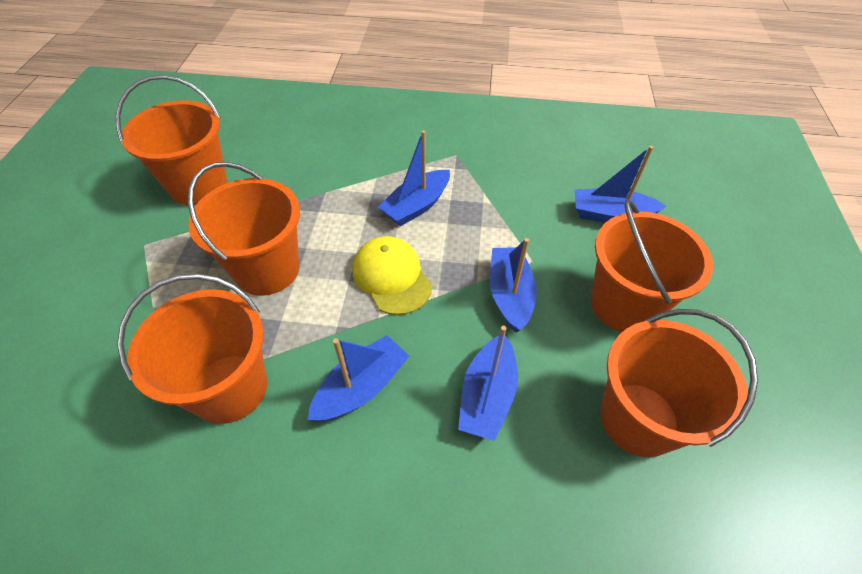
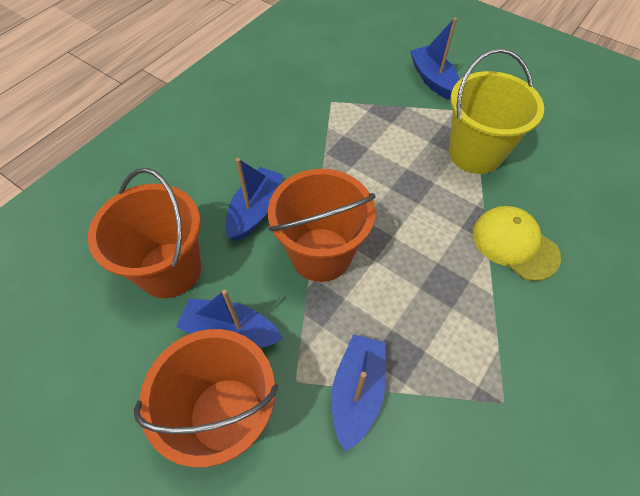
blue boat: [308,335,409,421] [378,130,450,226] [458,326,518,441] [490,238,537,333] [574,146,666,223] = 5 -> [176,289,283,348] [226,158,284,241] [331,334,386,452] [410,18,459,100] = 4
orange bucket: [116,75,227,205] [117,274,267,424] [188,162,300,296] [591,199,713,332] [600,309,758,457] = 5 -> [88,168,201,298] [134,329,278,468] [268,169,376,282] = 3
yellow bucket: none = 0 -> [449,48,544,174] = 1

